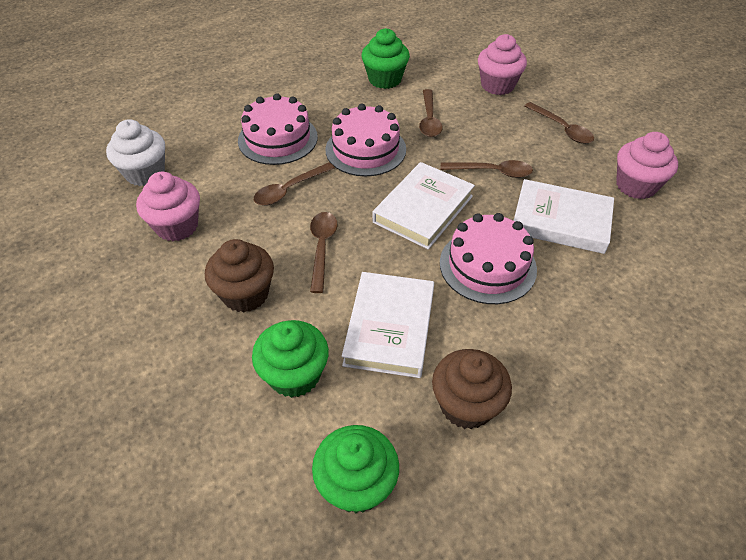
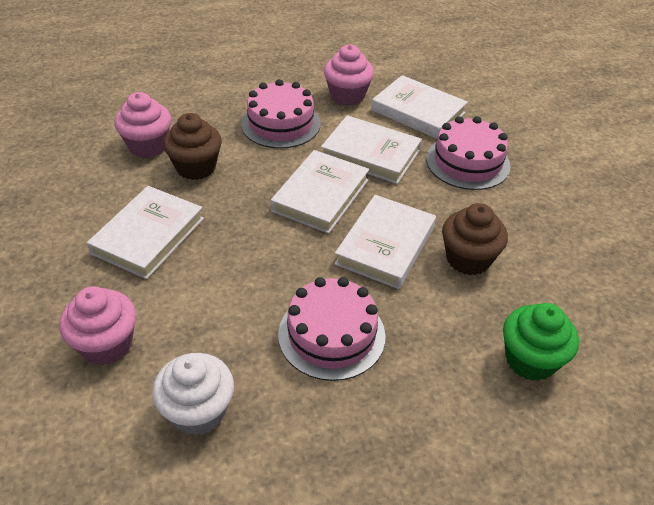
brown spoon: [254,163,335,206] [310,212,337,293] [419,89,443,137] [440,160,533,178] [525,102,594,144] = 5 -> none = 0
green cupcake: [252,320,329,398] [312,425,399,513] [362,28,410,89] = 3 -> [503,303,579,381] = 1
white book: [342,272,434,378] [373,162,475,249] [514,179,614,254] = 3 -> [87,186,204,279] [271,150,369,234] [321,115,422,184] [334,195,436,289] [372,75,468,139] = 5

